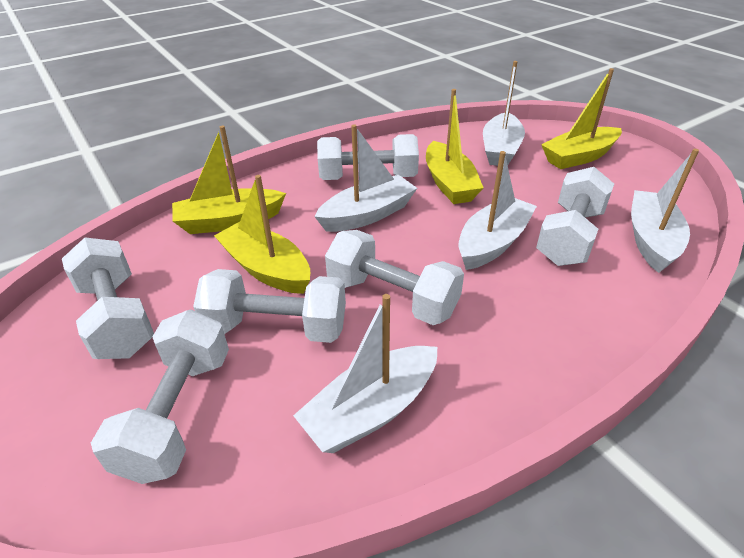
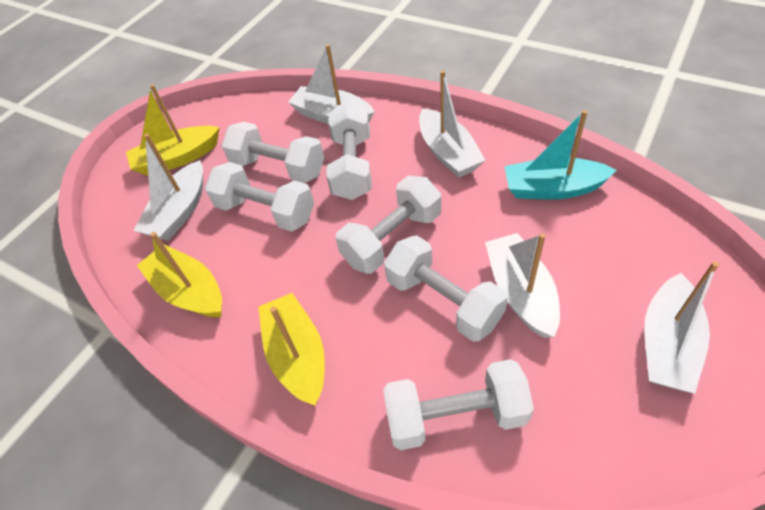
turquoise boat: none = 0 -> [505,110,617,200] = 1
yellow boat: [172,126,286,234] [214,175,310,294] [426,89,484,204] [541,68,622,169] = 4 -> [126,84,220,176] [137,232,222,317] [258,293,325,405] = 3

